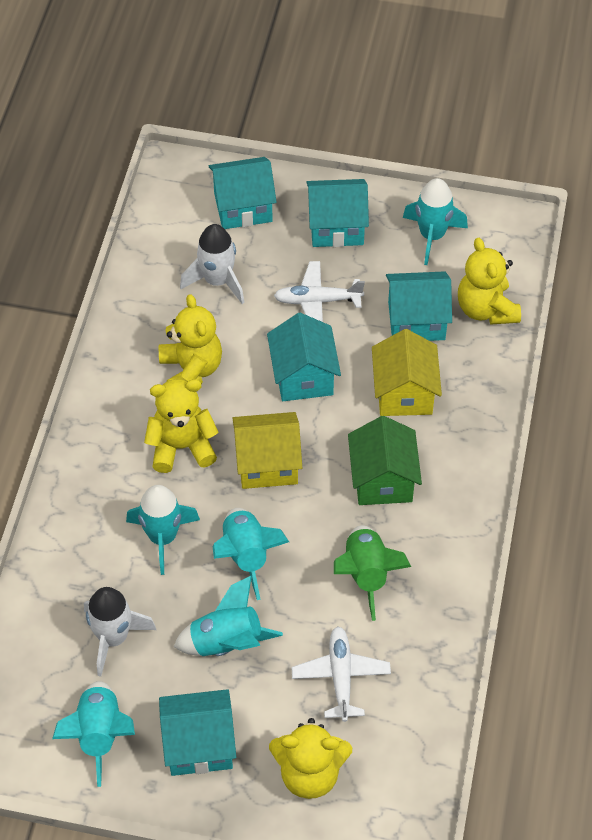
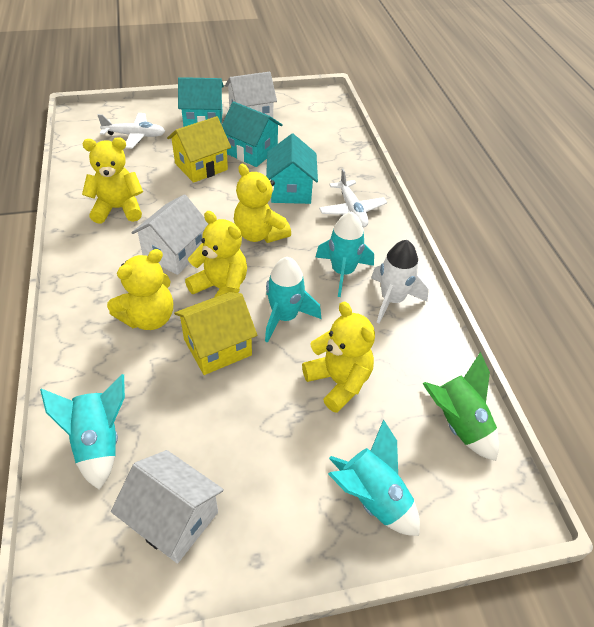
green house: [348,416,422,505] = 1 -> none = 0
turquoise house: [159,689,236,776] [209,157,277,229] [267,313,341,401] [307,179,369,247] [386,271,452,341] = 5 -> [178,77,224,127] [222,101,283,167] [266,134,318,204] = 3
turquoise rocket: [52,681,135,787] [126,485,200,575] [174,575,283,656] [213,508,289,600] [403,178,468,265] = 5 -> [40,374,125,490] [265,257,321,343] [315,211,374,297] [328,419,420,536] = 4
white house: none = 0 -> [111,450,224,564] [131,194,208,275] [225,72,277,118] = 3
white rocket: [84,587,156,677] [180,224,245,304] = 2 -> [371,240,429,323] = 1
yellow teddy bear: [144,379,219,473] [159,294,222,384] [269,718,352,799] [458,238,521,324] = 4 -> [82,137,143,224] [107,249,173,330] [185,211,247,297] [234,164,291,243] [302,302,375,413] = 5

